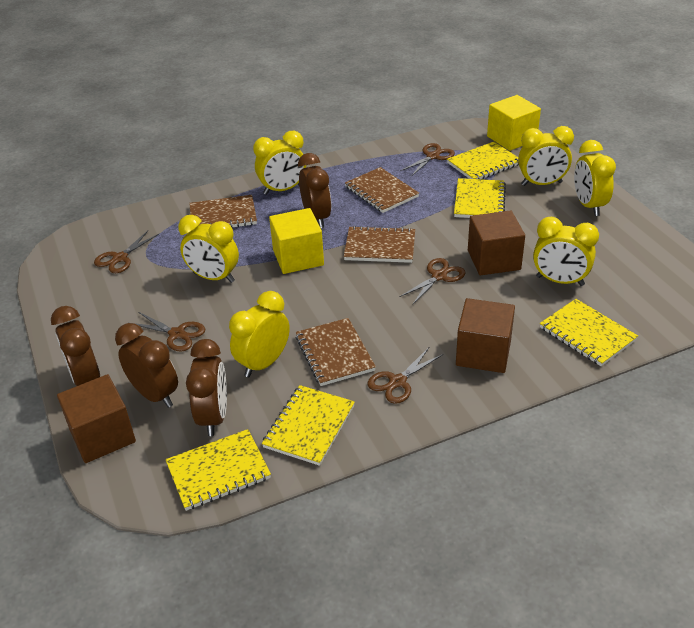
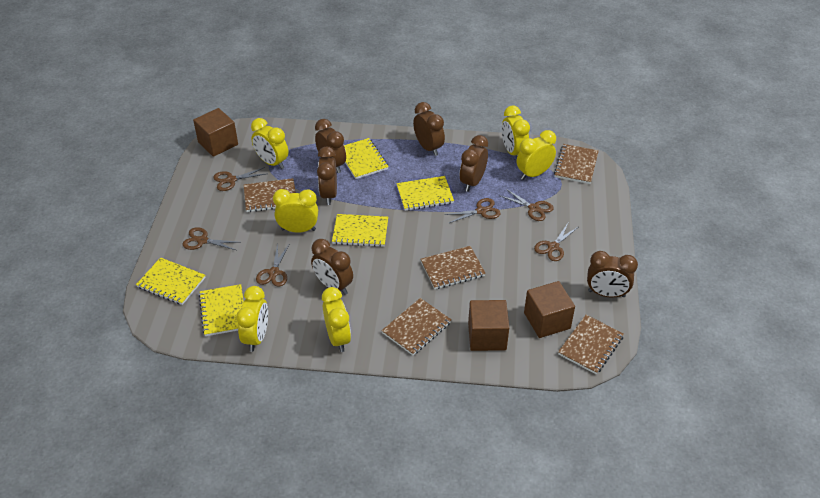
brown clock: [51,306,100,386] [115,323,178,408] [186,339,227,436] [298,153,332,228] = 4 -> [311,239,353,295] [315,119,346,173] [317,146,337,205] [413,102,445,156] [460,135,488,192] [587,251,638,297] = 6
brown notebook: [189,195,257,227] [296,318,376,386] [344,226,415,263] [345,167,419,213] = 4 -> [244,178,296,212] [382,298,452,355] [420,246,486,289] [554,144,599,184] [558,315,624,374] = 5
brown scissors: [94,231,159,273] [134,312,205,351] [367,346,443,404] [399,258,466,305] [400,143,455,177] = 5 -> [183,227,239,250] [213,167,266,191] [256,243,289,287] [444,198,501,223] [501,189,554,221] [534,223,578,261] = 6
yellow cube: [269,208,324,274] [487,95,541,151] = 2 -> none = 0

